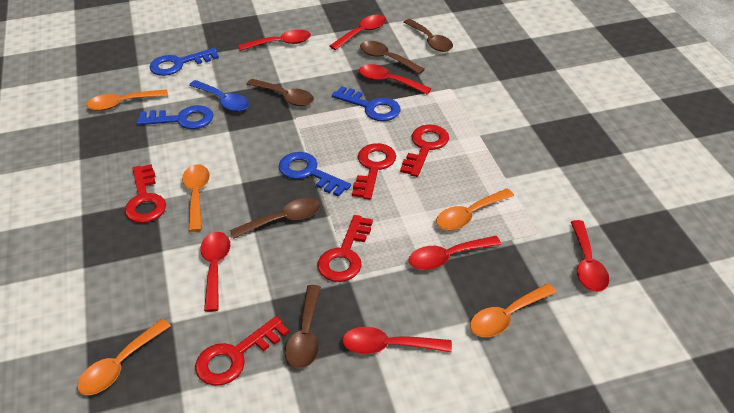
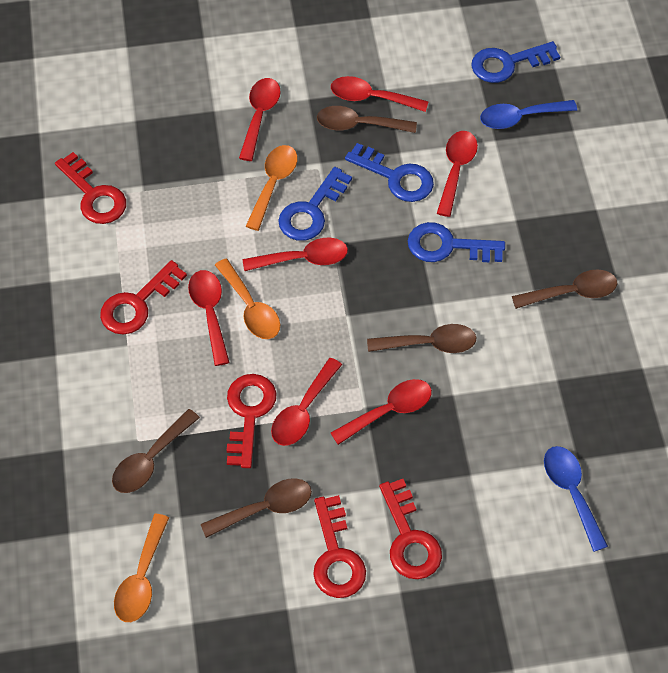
blue spoon: [189,80,249,112] = 1 -> [480,100,577,129] [544,446,608,552] = 2
orange spoon: [77,319,171,395] [86,89,168,111] [182,164,210,232] [436,189,514,230] [470,283,556,337] = 5 -> [114,514,169,622] [215,259,280,339] [246,145,298,231] = 3

